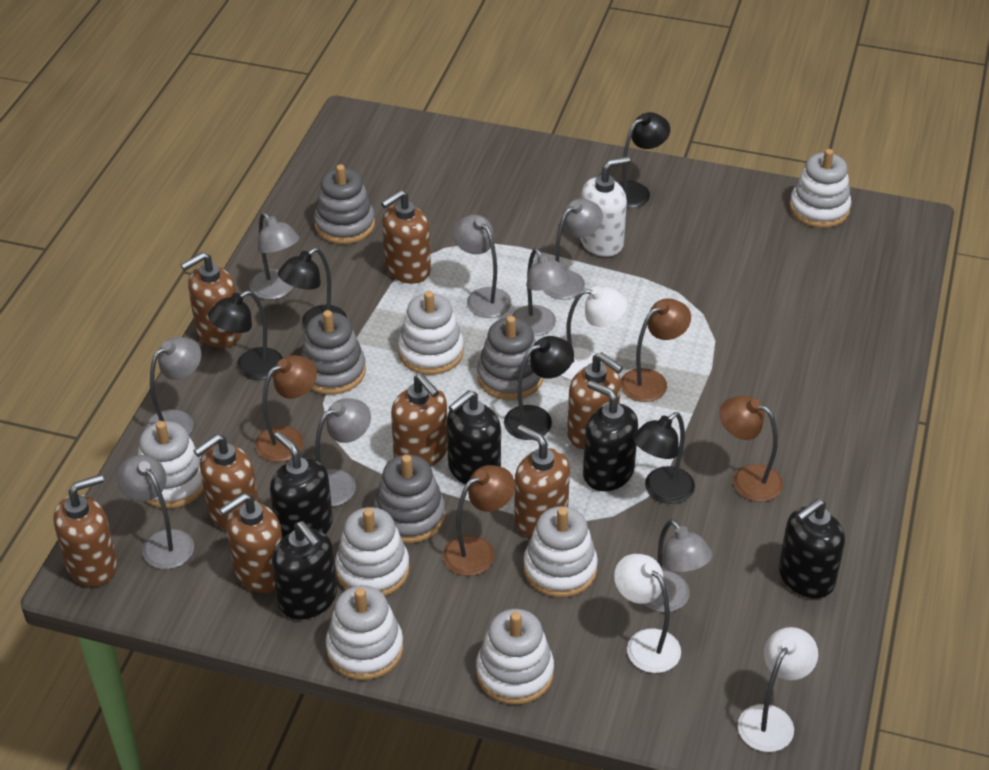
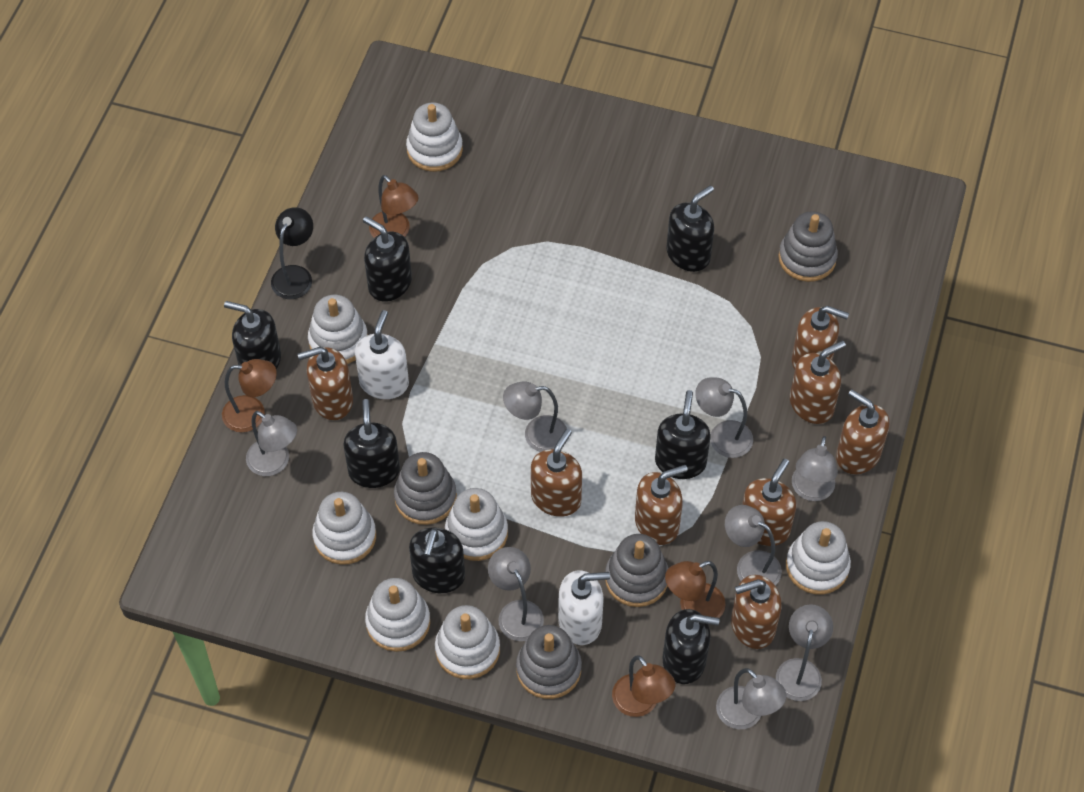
black lamp: [208,290,283,380] [278,248,347,330] [504,336,574,440] [618,112,670,208] [633,412,695,504] = 5 -> [271,207,313,299] = 1
black soap dispenser: [270,431,333,538] [272,521,337,619] [447,390,501,485] [583,380,638,491] [779,499,845,598] = 5 -> [224,301,281,369] [343,399,400,488] [363,216,412,302] [409,527,465,593] [655,390,710,479] [663,609,720,684] [666,185,714,272] = 7
white lamp: [561,286,627,380] [614,554,681,673] [738,627,818,752] = 3 -> none = 0
white soap dispenser: [580,156,630,257] = 1 -> [355,310,409,399] [558,570,610,645] = 2

